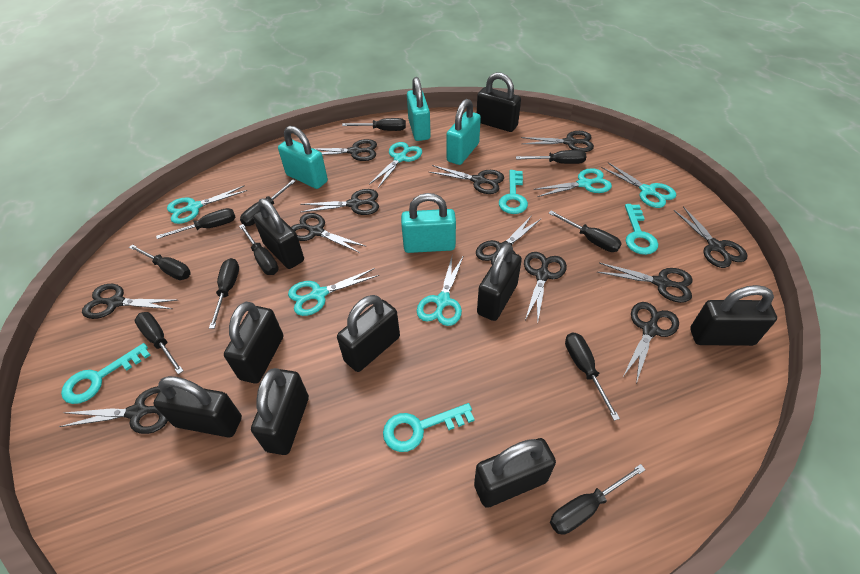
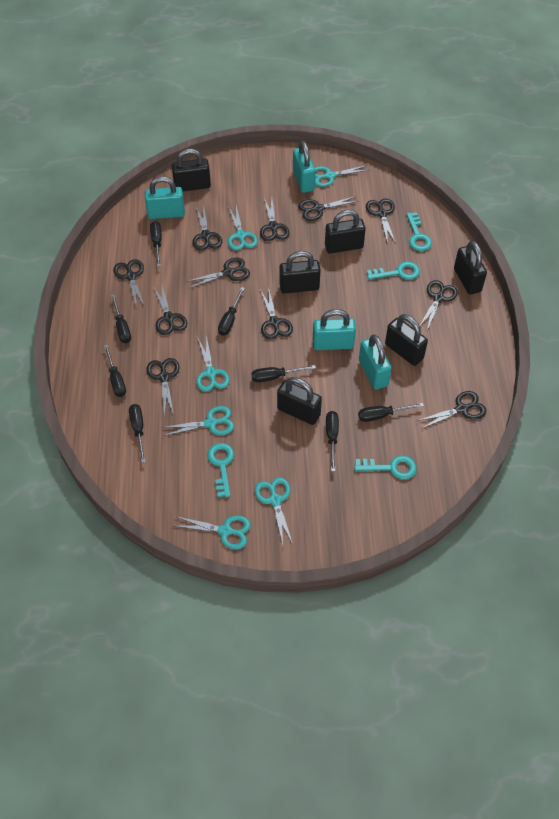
black padlock: [153,376,242,438] [224,302,283,384] [251,368,309,455] [253,198,304,269] [337,295,400,372] [474,438,556,508] [477,72,521,132] [477,243,522,321] [690,285,777,346] = 9 -> [172,148,211,191] [277,377,322,425] [279,251,320,294] [325,210,366,254] [385,314,428,366] [454,241,487,295] = 6
black scissors: [59,386,168,434] [82,284,178,319] [291,213,367,253] [300,189,379,215] [313,139,377,161] [429,165,504,194] [476,215,541,265] [521,131,594,152] [524,252,567,325] [597,263,693,303] [624,302,679,384] [673,206,747,268] = 12 -> [113,259,145,307] [147,358,179,417] [153,283,187,335] [185,258,250,288] [193,206,222,251] [260,198,289,241] [260,287,293,340] [298,196,359,221] [366,199,396,244] [417,391,487,429] [420,280,458,330] = 11
black screwdriver: [129,244,191,280] [134,312,183,374] [156,208,236,239] [209,258,239,329] [239,224,279,275] [240,179,296,226] [342,118,406,131] [516,150,586,164] [549,211,622,252] [550,464,646,535] [565,333,620,421] = 11 -> [104,345,126,397] [111,295,131,343] [129,404,146,463] [150,221,162,267] [218,287,245,336] [252,365,316,382] [326,411,339,472] [358,403,424,422] = 8

